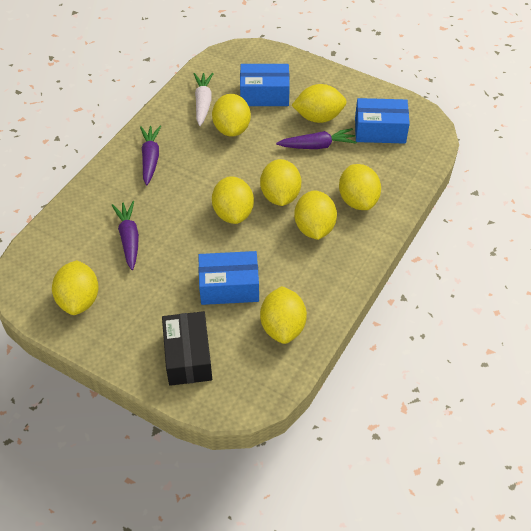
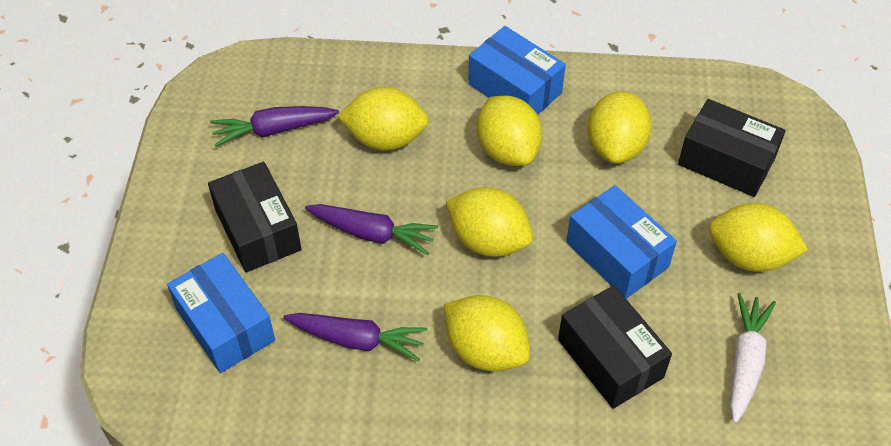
black box: [162,311,212,386] = 1 -> [208,162,302,272] [558,285,672,409] [678,99,786,197] = 3
yellow lemon: [52,260,99,315] [212,94,251,137] [212,177,254,224] [260,159,301,206] [260,286,307,344] [291,84,347,123] [294,190,337,240] [339,164,381,210] = 8 -> [337,87,429,151] [444,295,530,371] [446,187,533,257] [477,96,542,166] [587,91,652,164] [709,203,808,272] = 6

